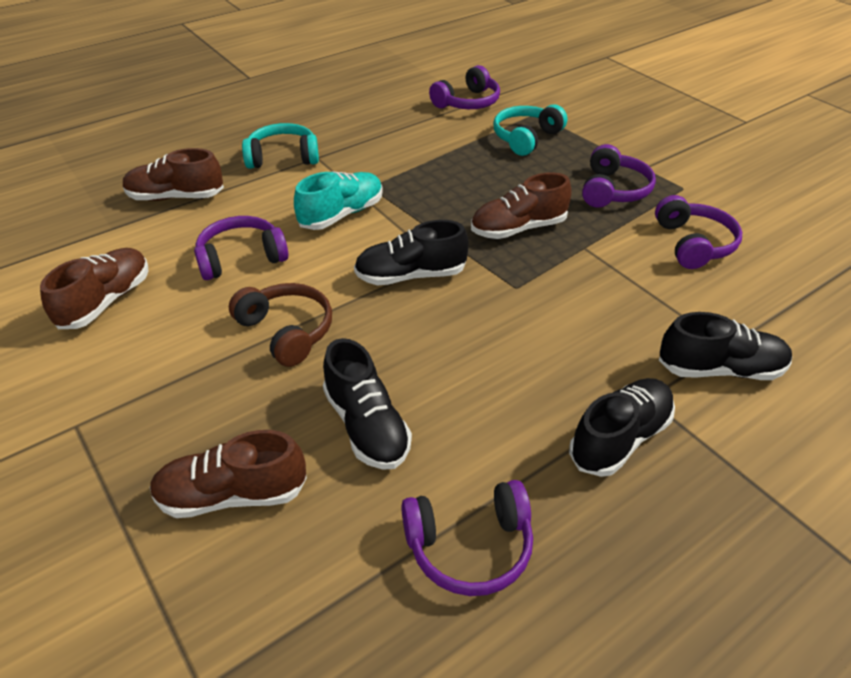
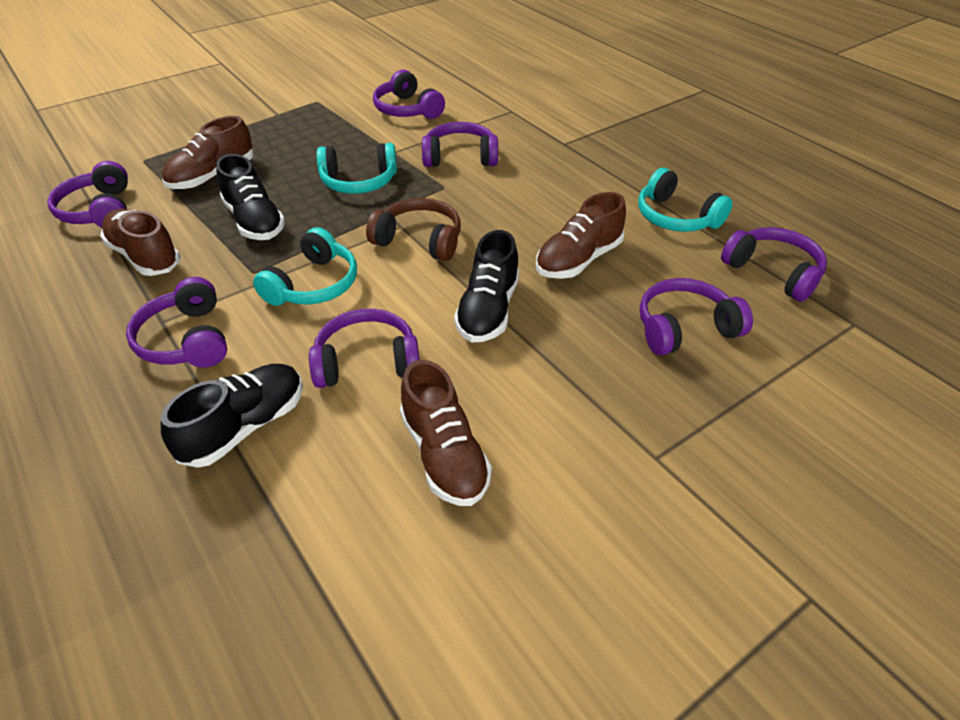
black shoe: [323,338,412,470] [354,220,468,285] [569,378,675,477] [659,312,792,380] = 4 -> [161,364,303,468] [216,154,285,240] [454,230,519,342] = 3
purple headphones: [194,216,288,280] [401,480,533,596] [429,65,500,109] [582,144,656,208] [655,195,742,269] = 5 -> [47,161,128,228] [126,277,227,367] [309,309,420,388] [373,70,445,119] [422,122,498,167] [640,278,753,355] [721,227,827,302] = 7
turquoise headphones: [242,123,319,169] [493,104,567,156] = 2 -> [253,227,357,306] [316,143,397,194] [638,168,733,232] = 3
turquoise shoe: [294,171,383,230] = 1 -> none = 0

